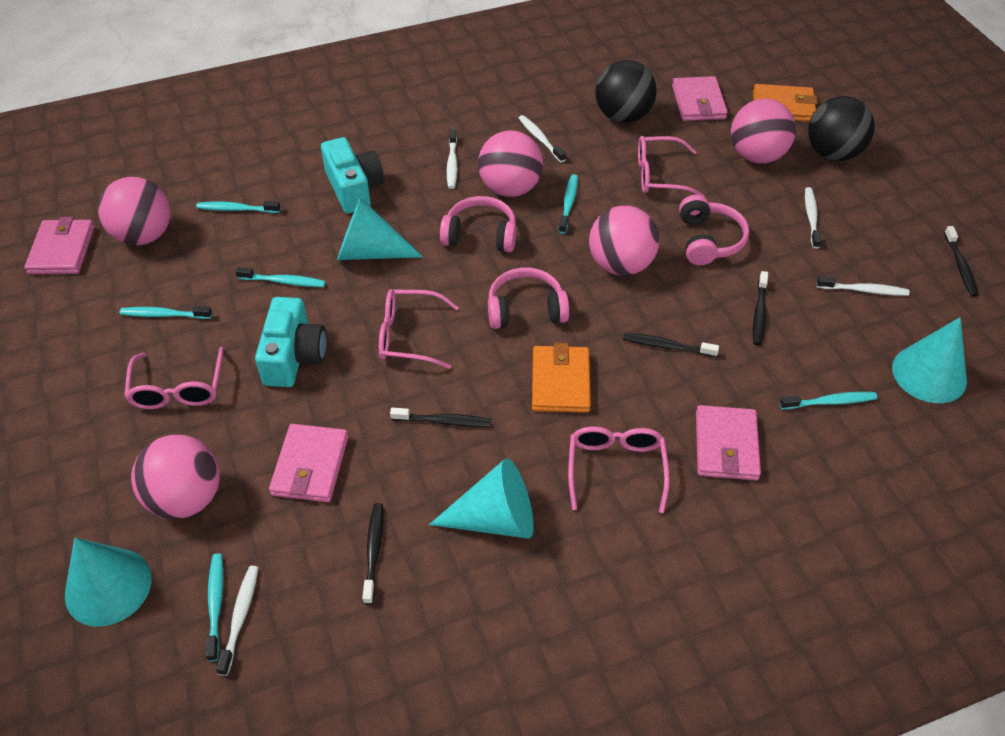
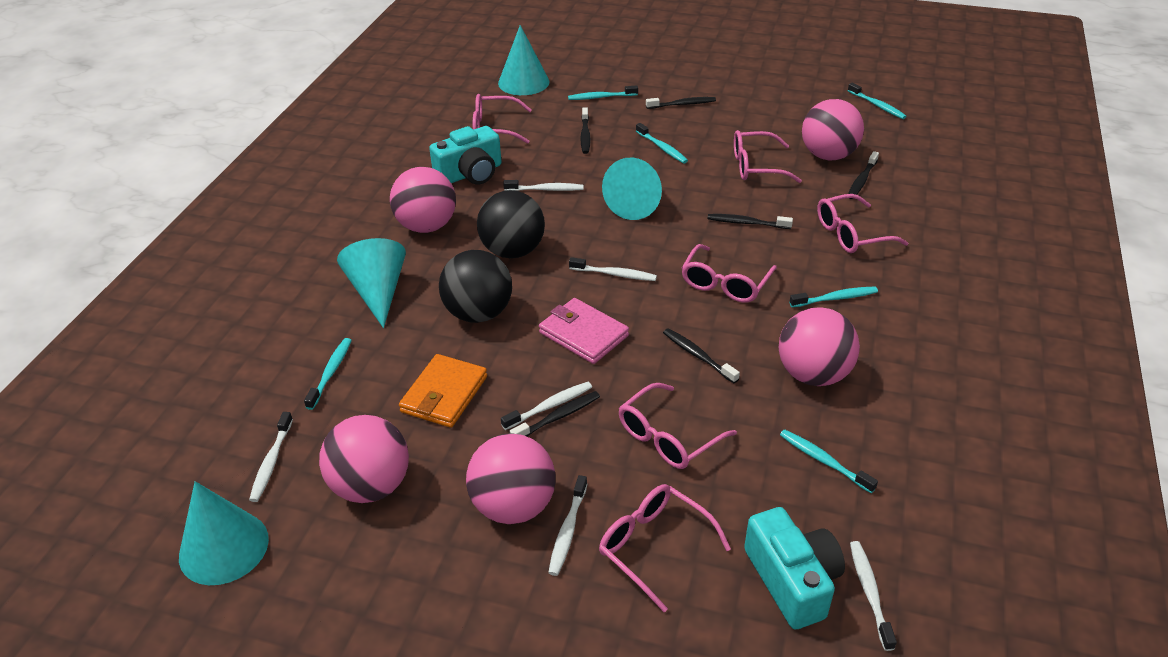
black toothbrush: [362,503,383,604] [390,408,491,427] [623,333,719,357] [753,271,768,346] [944,226,979,297] = 5 -> [510,391,600,436] [580,107,591,154] [646,97,716,109] [663,328,740,383] [708,214,793,229] [848,151,879,199] = 6
orange wallet: [532,343,591,413] [753,84,818,122] = 2 -> [399,354,487,428] = 1
pink glasses: [124,347,224,409] [379,289,459,369] [568,426,670,513] [638,136,705,197] = 4 -> [473,94,532,144] [599,484,731,612] [619,383,737,469] [682,244,777,303] [734,130,802,183] [817,194,908,253] = 6
pink headphones: [440,196,517,252] [488,268,569,329] [679,195,749,265] = 3 -> none = 0
pink wallet: [24,217,95,274] [269,424,348,502] [672,76,728,121] [696,405,761,480] = 4 -> [539,298,629,364] = 1
white toothbrush: [216,566,258,676] [447,129,458,189] [519,115,566,162] [805,187,821,249] [817,276,910,296] = 5 -> [249,412,293,502] [501,382,592,430] [503,180,584,191] [548,475,587,576] [569,257,657,281] [850,541,897,651] = 6

